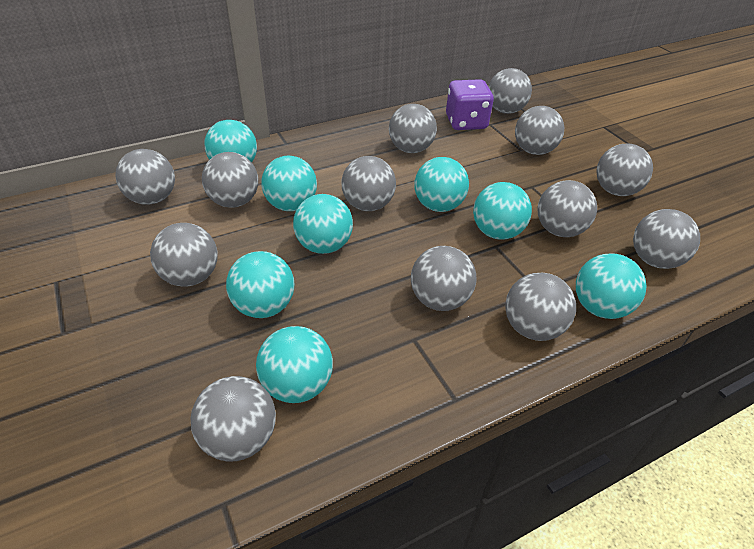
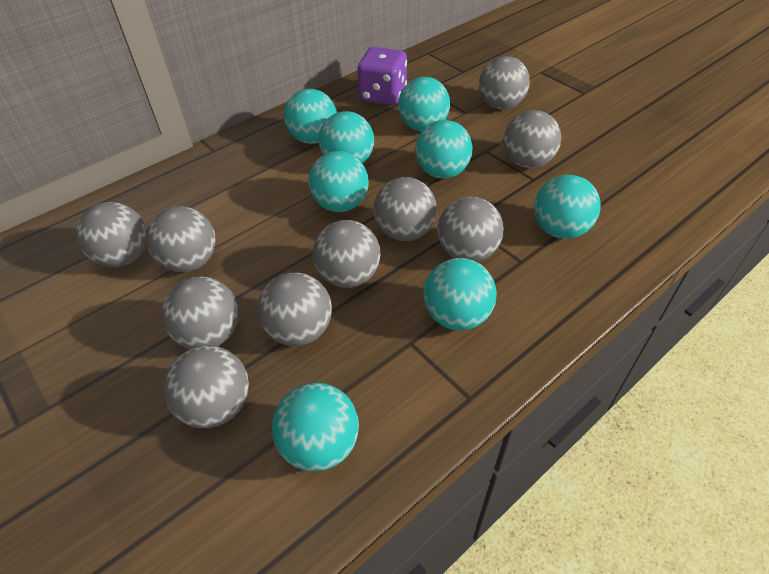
grey ball: [116,149,175,205] [150,223,218,287] [190,376,276,461] [202,152,258,208] [341,156,396,211] [389,104,437,153] [411,246,477,311] [488,68,532,114] [505,273,576,341] [515,106,565,155] [537,180,597,237] [596,144,653,196] [633,209,700,269] = 13 -> [76,202,147,267] [146,206,216,272] [162,276,239,349] [163,346,249,428] [257,273,332,346] [313,220,380,288] [374,177,437,241] [437,197,504,262] [479,56,530,109] [503,110,561,168] = 10

